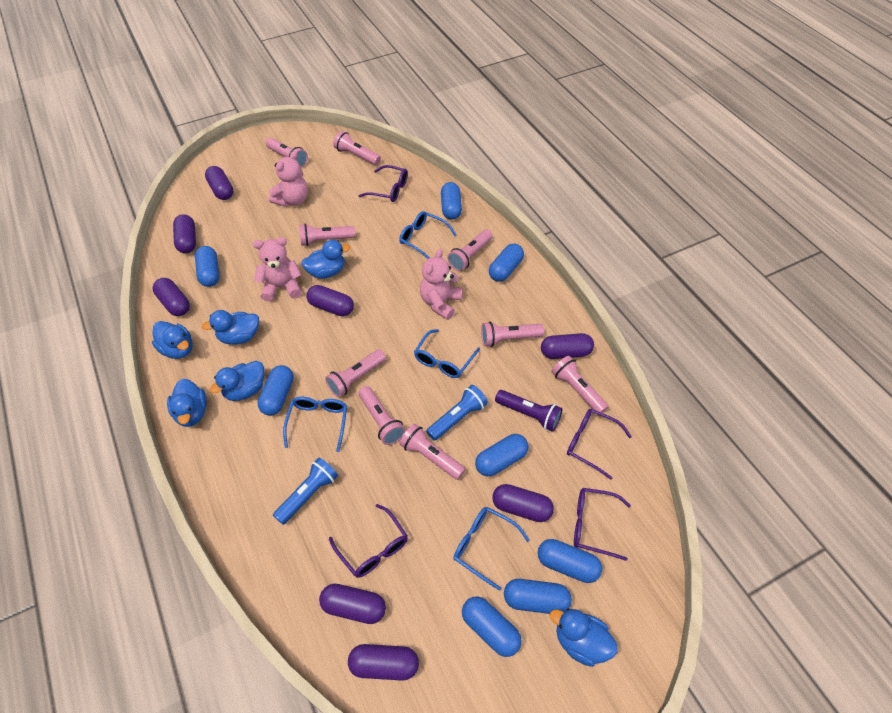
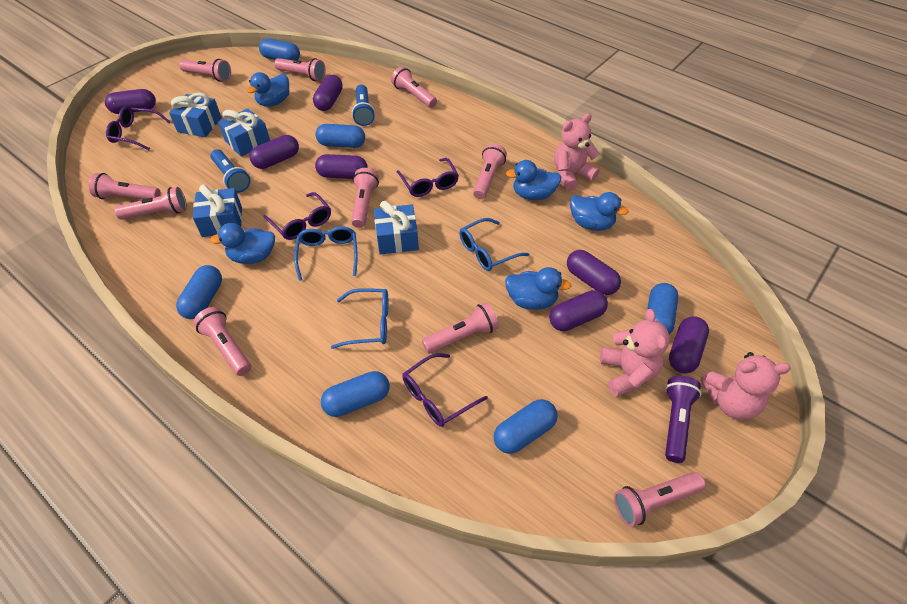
blue capsule: [195,246,219,287] [257,365,294,416] [441,182,462,220] [462,597,522,657] [475,434,529,476] [489,243,524,282] [504,579,572,614] [538,539,602,583] = 8 -> [176,265,222,319] [259,38,300,60] [315,124,365,148] [321,371,390,417] [494,399,558,454] [645,283,679,335] = 6
blue duck: [152,321,193,359] [167,379,207,427] [202,310,259,345] [210,361,264,401] [301,240,350,279] [550,609,618,667] = 6 -> [210,223,275,264] [247,72,289,107] [505,267,571,310] [506,160,561,200] [570,192,628,231] = 5
blue gift: none = 0 -> [169,93,222,137] [193,185,242,237] [218,108,270,157] [374,201,419,255] = 4
blue glasses: [283,397,347,452] [399,211,456,259] [414,329,480,378] [453,507,529,591] = 4 -> [294,226,358,281] [331,288,388,349] [459,218,529,271] = 3
pink flashlight: [265,138,308,168] [299,223,355,246] [325,349,386,397] [333,131,381,165] [358,386,406,445] [399,424,466,480] [447,230,492,271] [481,322,544,347] [551,356,609,413] = 9 -> [89,173,161,199] [114,187,187,220] [179,59,231,82] [193,307,251,376] [274,58,325,81] [351,168,379,228] [391,67,437,108] [422,302,499,354] [473,144,507,199] [614,472,706,527] = 10
purple capsule: [153,278,190,316] [173,214,196,253] [205,166,233,200] [306,285,354,316] [319,584,386,624] [348,644,419,681] [492,484,554,522] [541,333,594,359] = 8 -> [105,89,156,114] [250,135,299,169] [313,75,343,111] [315,154,368,179] [549,290,608,331] [567,250,621,295] [669,316,709,374] = 7

